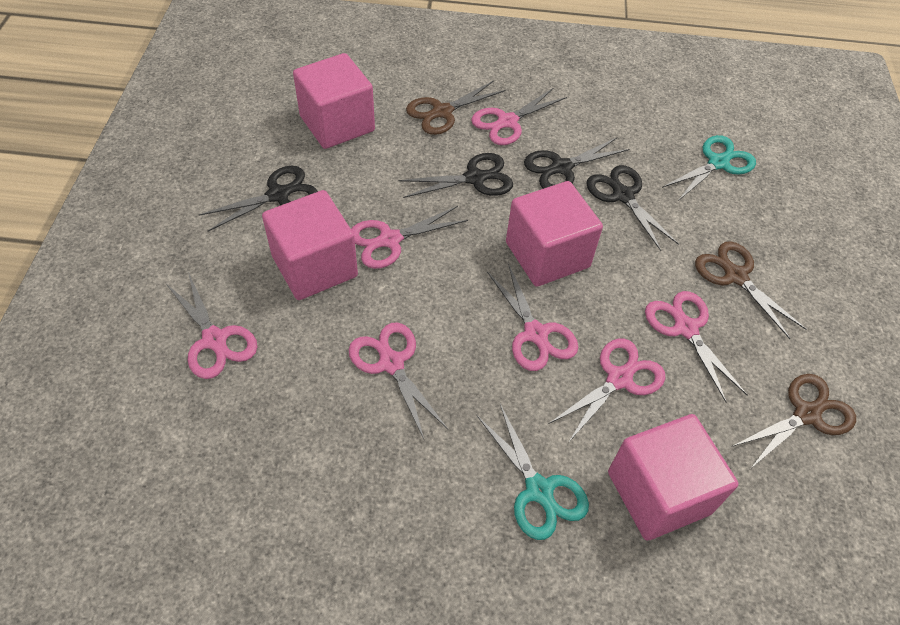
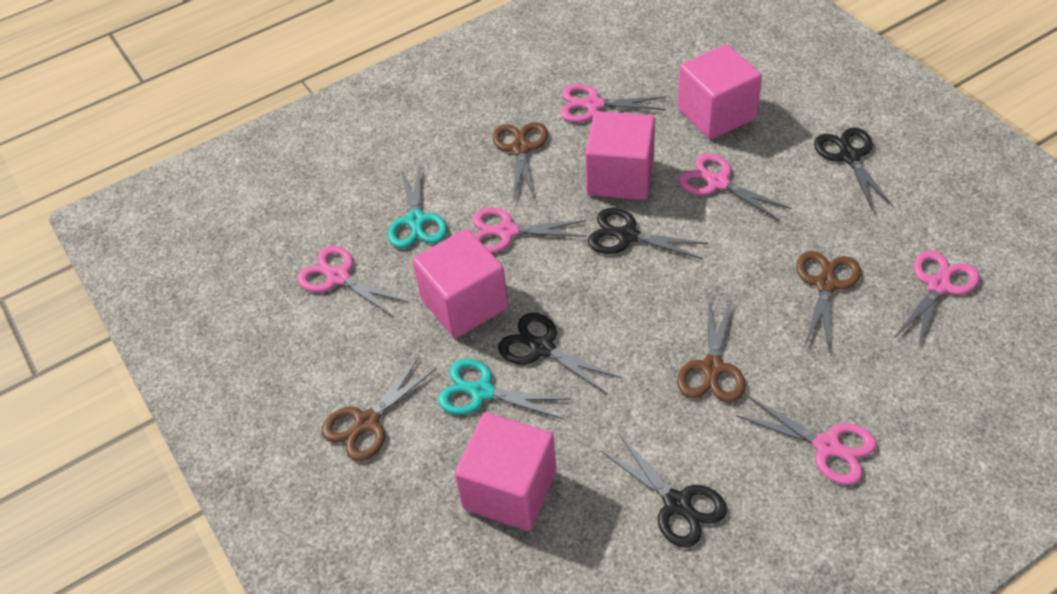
brown scissors: [406,80,506,135] [695,241,807,339] [731,374,856,468] = 3 -> [321,357,437,461] [493,122,548,201] [677,297,745,402] [796,251,861,352] = 4
pink scissors: [166,272,257,379] [349,322,448,439] [351,206,468,269] [471,88,567,145] [487,263,578,371] [549,339,665,443] [645,291,747,403] = 7 -> [297,246,409,317] [472,207,586,253] [560,84,666,122] [678,153,792,221] [736,396,877,485] [895,250,979,348] = 6

